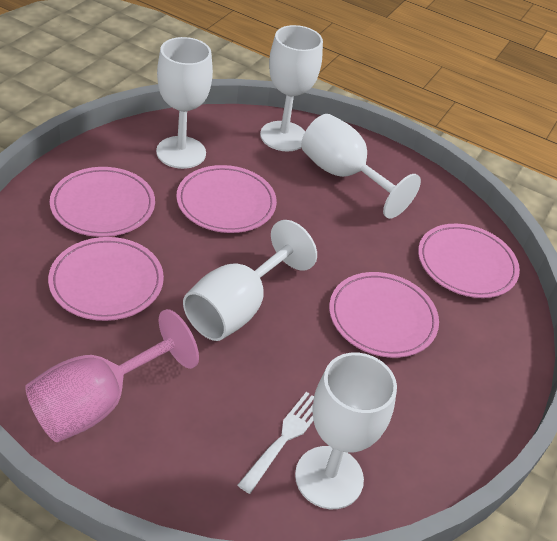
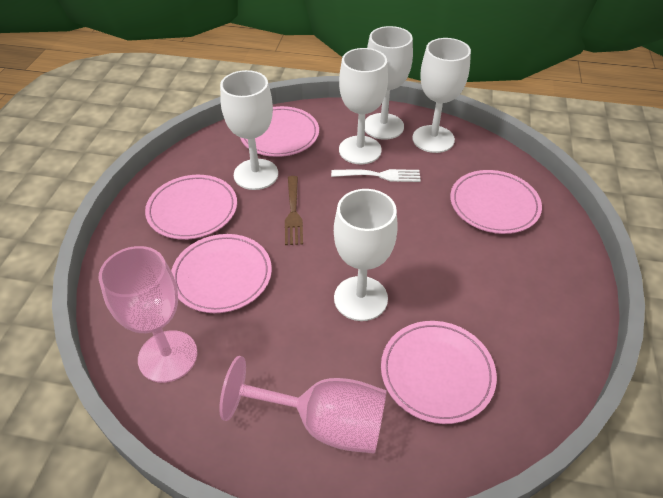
brown fork: none = 0 -> [285,176,303,245] = 1
pink goblet: [25,309,199,442] = 1 -> [99,246,197,383] [219,356,387,454] = 2

